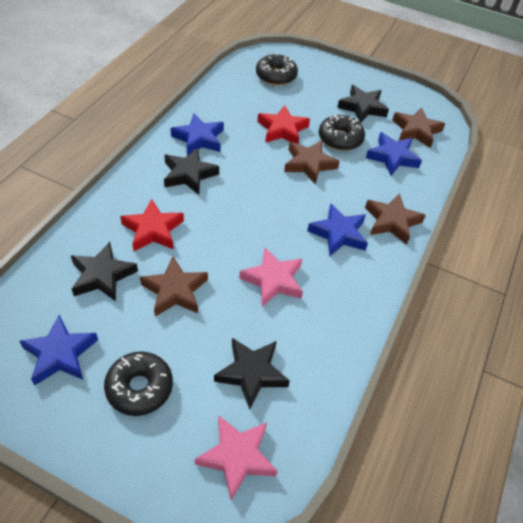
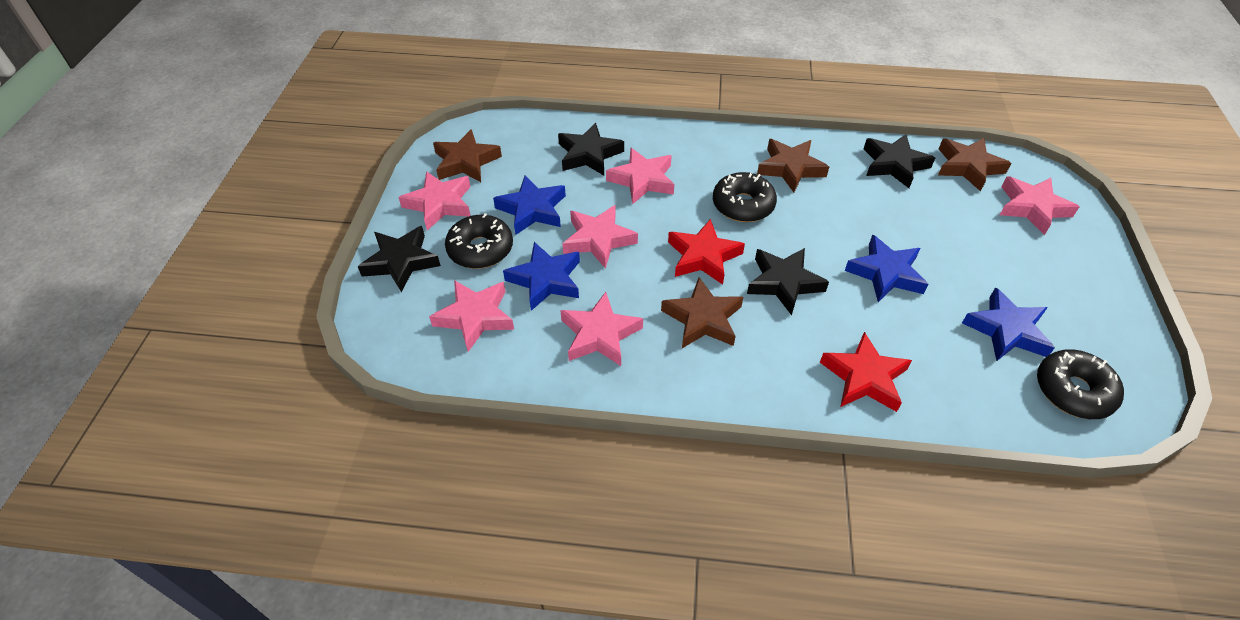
pink star: [195,416,277,500] [239,247,303,307] = 2 -> [398,171,471,230] [429,280,514,352] [560,292,643,366] [562,205,638,269] [606,148,674,204] [1000,176,1079,235] = 6

